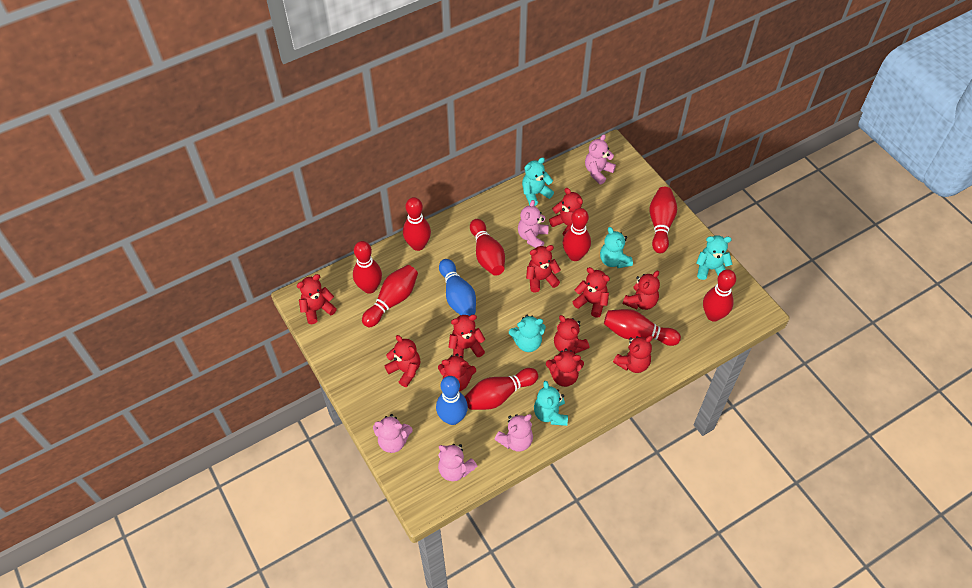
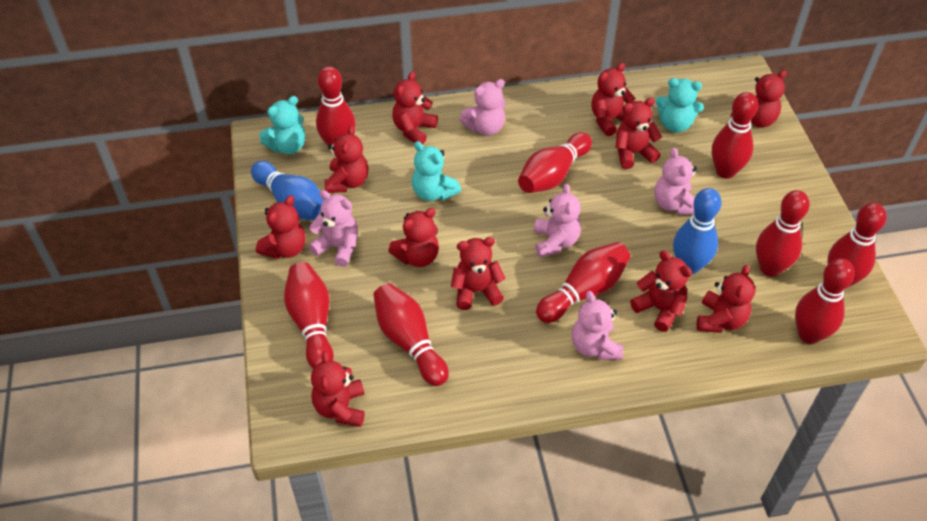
turquoise teddy bear: [509,315,546,352] [522,157,554,206] [534,381,568,426] [600,227,633,268] [696,235,732,280] = 5 -> [259,96,305,154] [412,141,461,201] [655,78,704,133] = 3

